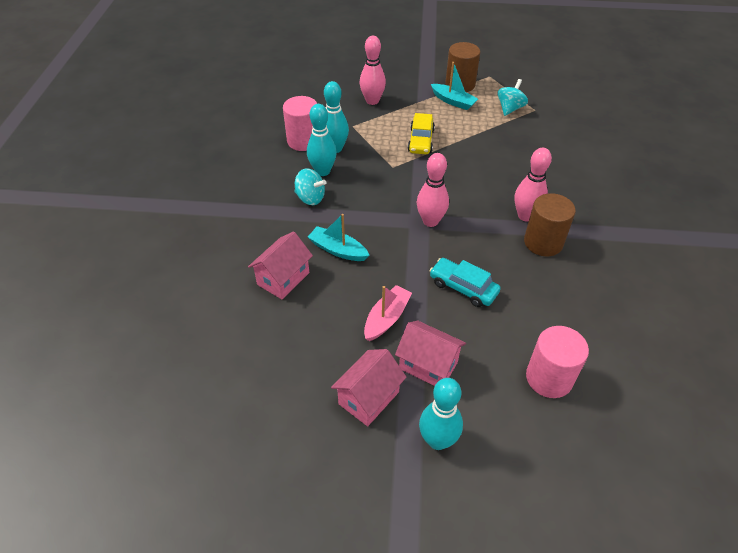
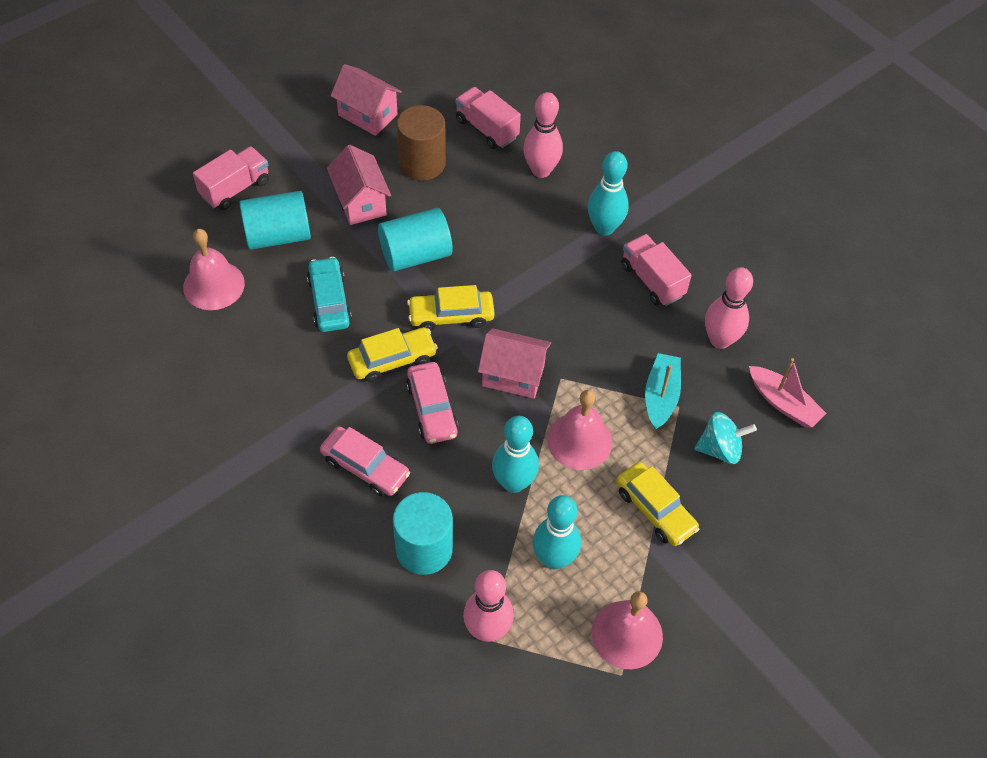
brown cylinder: [445,42,480,92] [524,193,576,256] = 2 -> [397,105,446,181] = 1
pink bell: none = 0 -> [183,229,245,310] [547,390,612,470] [592,591,663,669] = 3
pink car: none = 0 -> [320,427,410,496] [406,362,459,444] = 2
pink cylinder: [283,96,317,151] [526,326,589,398] = 2 -> none = 0
pink truck: none = 0 -> [193,146,269,210] [455,87,521,149] [621,234,692,306] = 3
turquoise boat: [308,214,370,261] [431,62,478,110] = 2 -> [645,353,681,430] = 1
turquoise cylinder: none = 0 -> [239,191,311,250] [378,208,453,271] [393,492,453,575] = 3
turquoise spinning top: [295,168,326,205] [498,79,528,116] = 2 -> [694,412,757,464] = 1
yellow car: [408,113,435,154] = 1 -> [347,327,438,382] [407,285,495,331] [616,462,699,546] = 3

